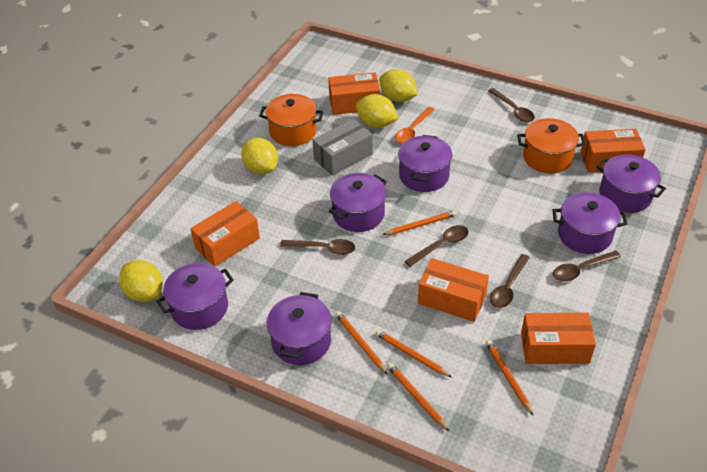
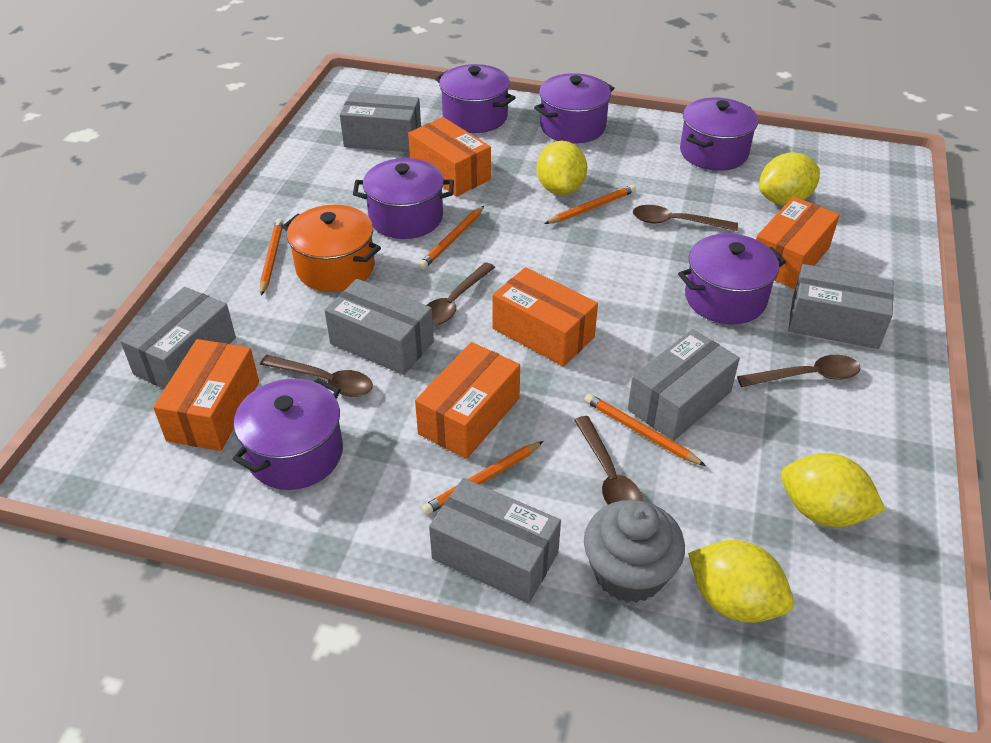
grey box: [312,119,373,176] = 1 -> [120,287,236,389] [324,279,434,375] [340,92,421,152] [429,478,561,604] [628,329,740,441] [788,264,894,349] = 6
grey cupcake: none = 0 -> [584,500,685,603] = 1
orange pot: [259,94,324,146] [517,118,585,173] = 2 -> [282,205,381,292] = 1
orange spoon: [395,107,435,143] = 1 -> none = 0

